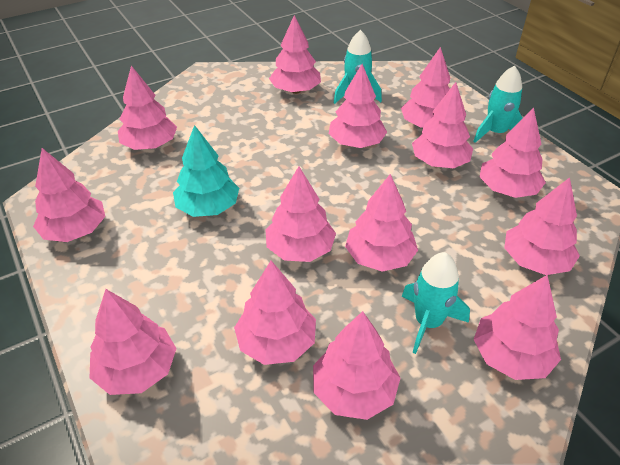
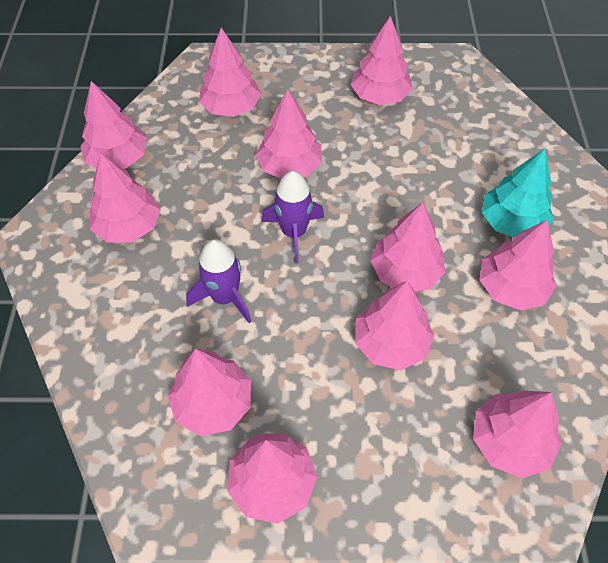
pink tree: [33,148,105,242] [90,289,176,395] [118,66,177,150] [234,261,316,365] [266,167,336,262] [269,15,321,94] [313,311,400,420] [329,64,387,148] [345,174,418,272] [401,47,450,128] [412,82,473,168] [473,275,561,380] [480,108,546,198] [504,177,580,275] = 14 -> [80,81,147,169] [90,153,161,242] [168,349,251,436] [199,28,261,117] [227,433,317,524] [256,90,322,179] [350,16,413,105] [355,281,434,370] [370,202,445,291] [473,391,562,478] [479,220,556,310] = 11
purple rocket: none = 0 -> [186,239,252,323] [261,171,324,263] = 2
turquoise rocket: [334,30,382,104] [402,252,470,354] [473,65,523,143] = 3 -> none = 0

